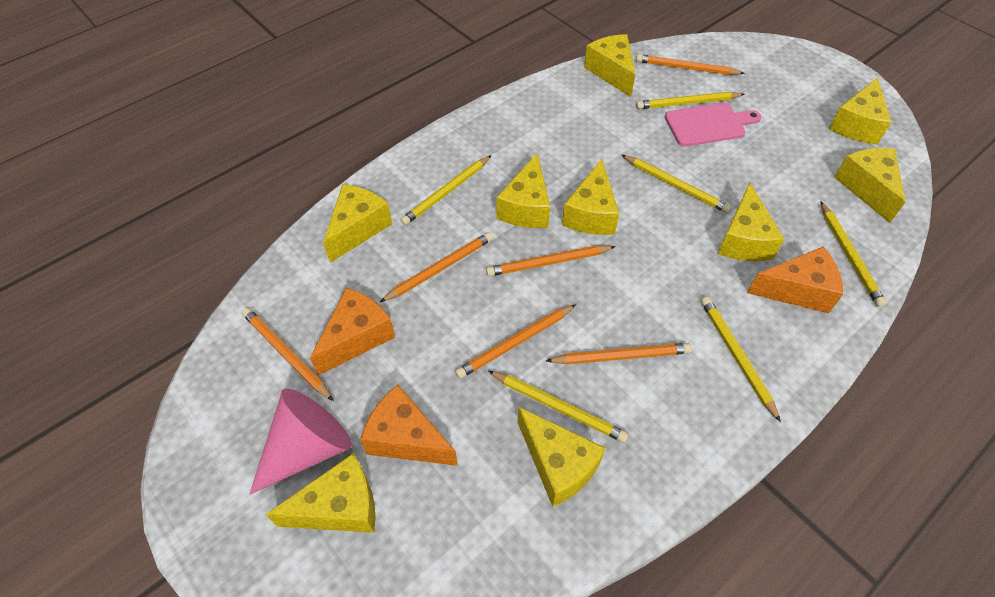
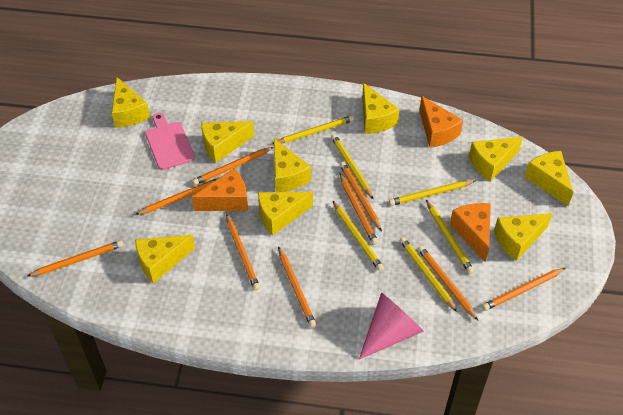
orange pencil: [242,308,334,401] [380,232,493,302] [455,304,576,379] [486,245,616,276] [546,343,692,365] [636,54,745,75] = 6 -> [27,240,123,276] [135,177,220,215] [192,147,273,185] [226,214,260,291] [278,246,316,327] [340,162,382,231] [340,174,378,245] [418,246,478,320] [482,268,565,311] = 9

